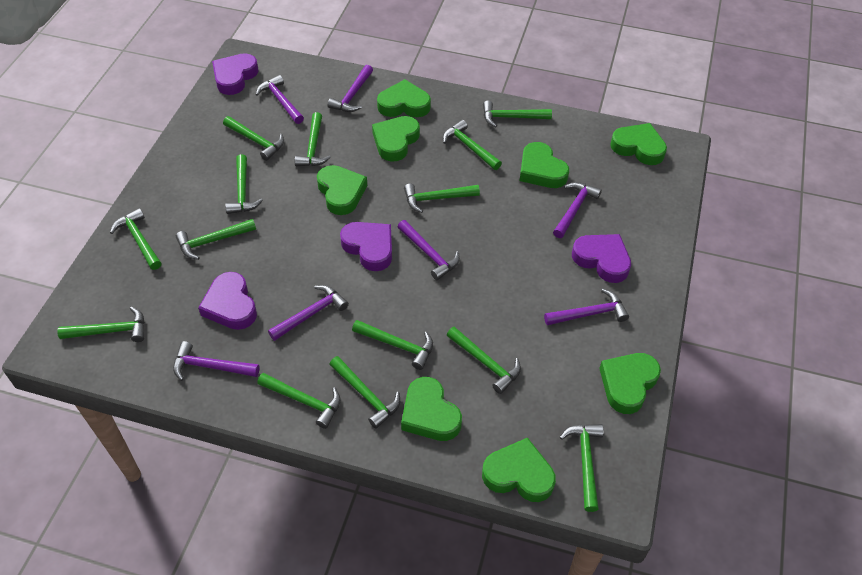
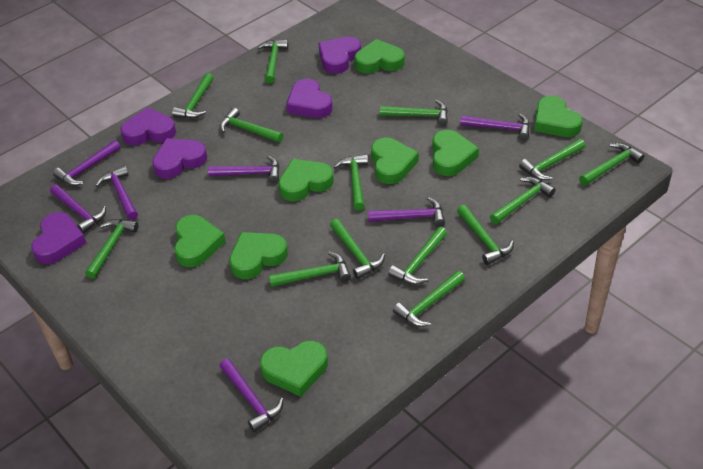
purple heart: [198,272,257,330] [212,53,258,95] [340,222,392,271] [572,234,631,283] = 4 -> [31,212,86,264] [120,107,176,145] [152,138,207,179] [286,79,333,118] [318,36,361,74] = 5

